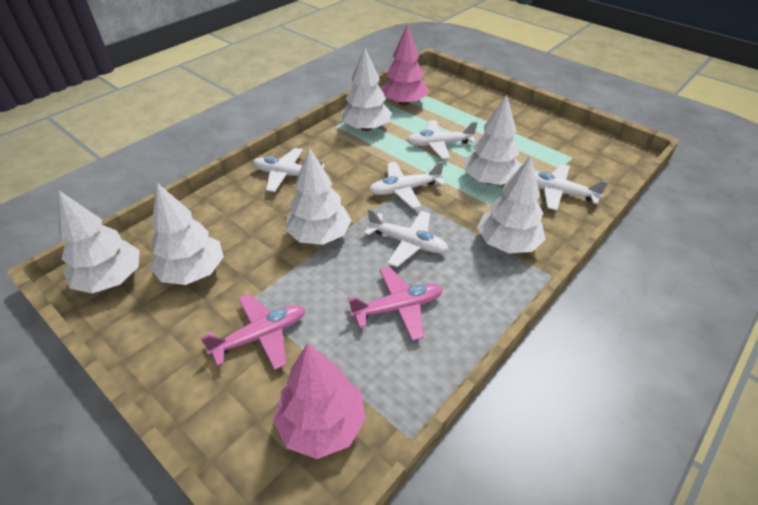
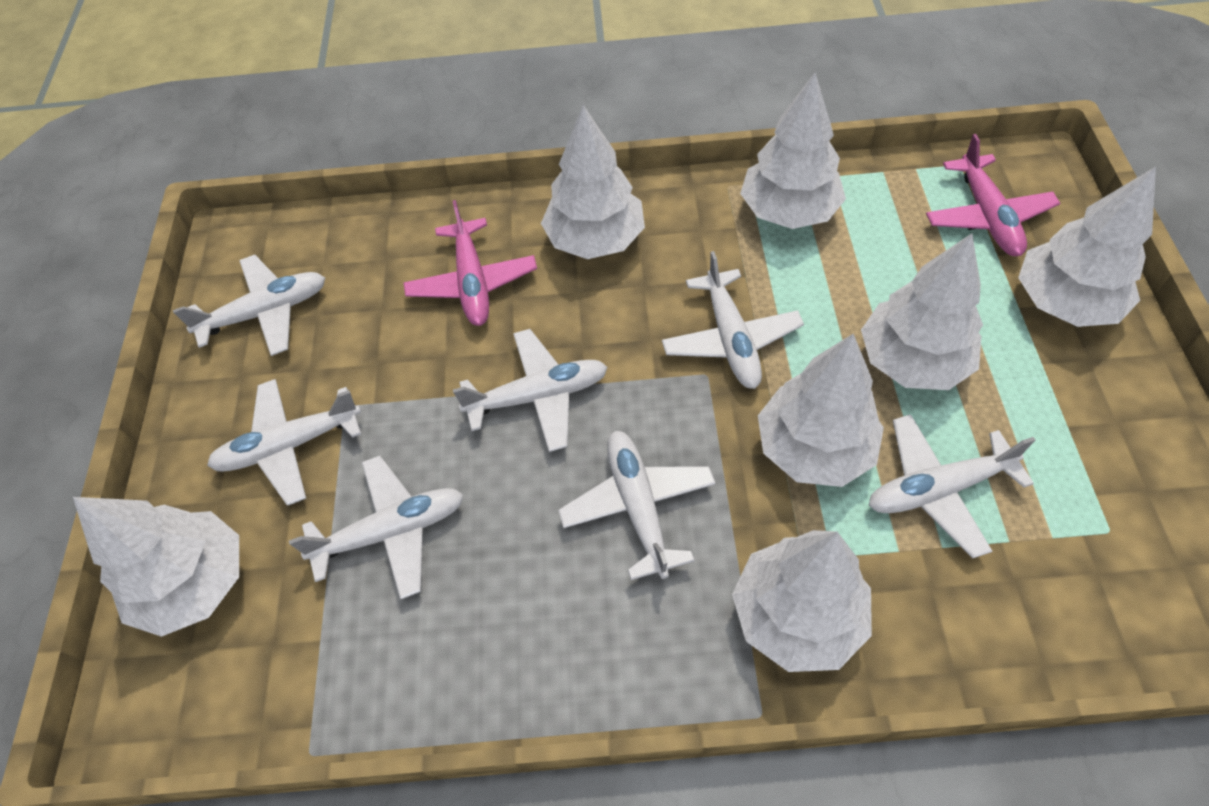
pink tree: [273,343,366,459] [381,25,428,106] = 2 -> none = 0
white plane: [253,148,325,192] [364,208,448,267] [369,161,445,209] [407,120,478,159] [535,164,608,211] = 5 -> [173,255,325,356] [207,379,361,506] [289,456,464,599] [453,329,608,452] [558,431,716,580] [662,251,804,389] [869,414,1035,558] = 7
white tree: [59,191,140,293] [150,183,224,285] [286,147,352,245] [341,47,392,131] [464,95,521,185] [477,155,546,253] = 6 -> [73,497,239,637] [541,105,645,259] [732,530,872,672] [740,72,846,229] [758,334,884,487] [861,234,983,390] [1018,167,1156,327] = 7

